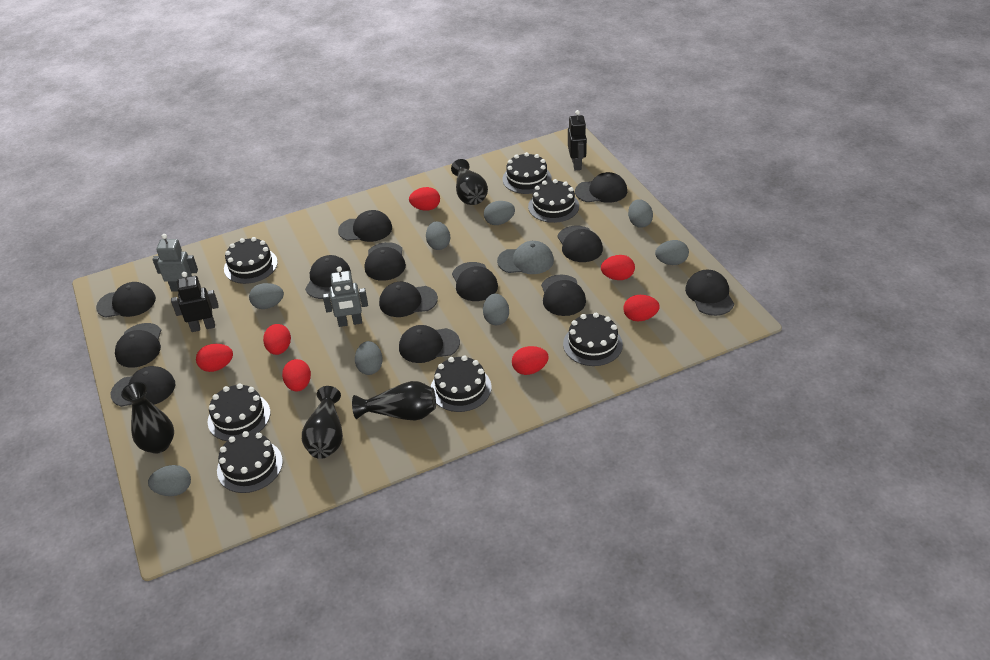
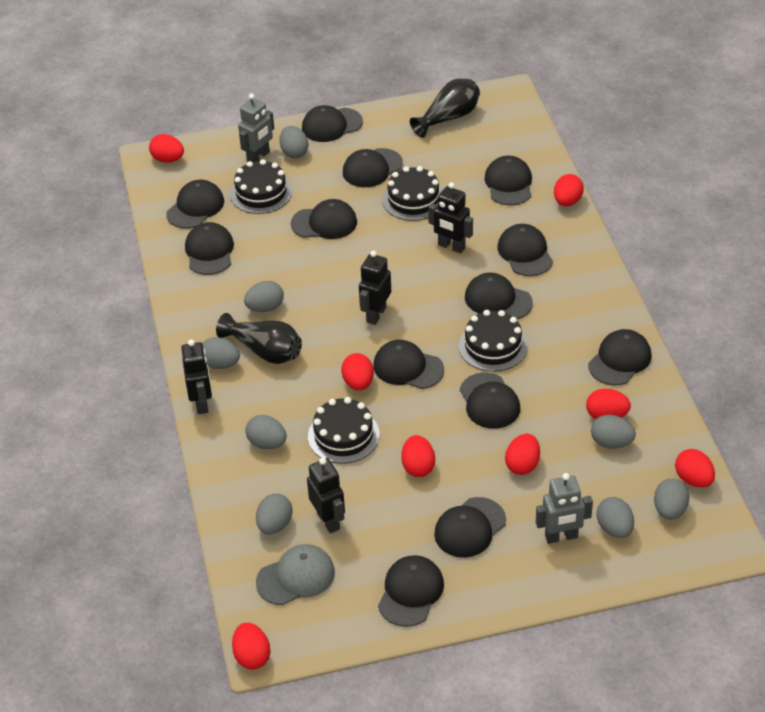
black cake: [208,383,270,441] [217,431,283,493] [224,237,278,284] [430,355,491,412] [502,152,552,194] [528,179,579,223] [563,313,623,366] = 7 -> [230,159,292,214] [308,397,380,464] [382,166,442,221] [459,310,528,372] = 4
black robot: [171,272,219,332] [568,110,587,170] = 2 -> [181,339,212,414] [307,458,345,533] [359,251,391,325] [428,182,473,253] = 4
black vase: [121,382,174,454] [302,386,343,459] [352,381,436,421] [451,159,488,205] = 4 -> [216,313,302,364] [410,79,480,138] = 2
red egg: [196,344,233,372] [263,324,291,355] [282,359,311,391] [409,187,440,211] [512,346,549,375] [601,255,635,280] [623,295,660,322] = 7 -> [149,134,184,163] [232,623,270,670] [341,353,374,390] [401,435,435,477] [505,434,540,475] [554,174,584,206] [586,389,631,419] [675,449,715,488] = 8

